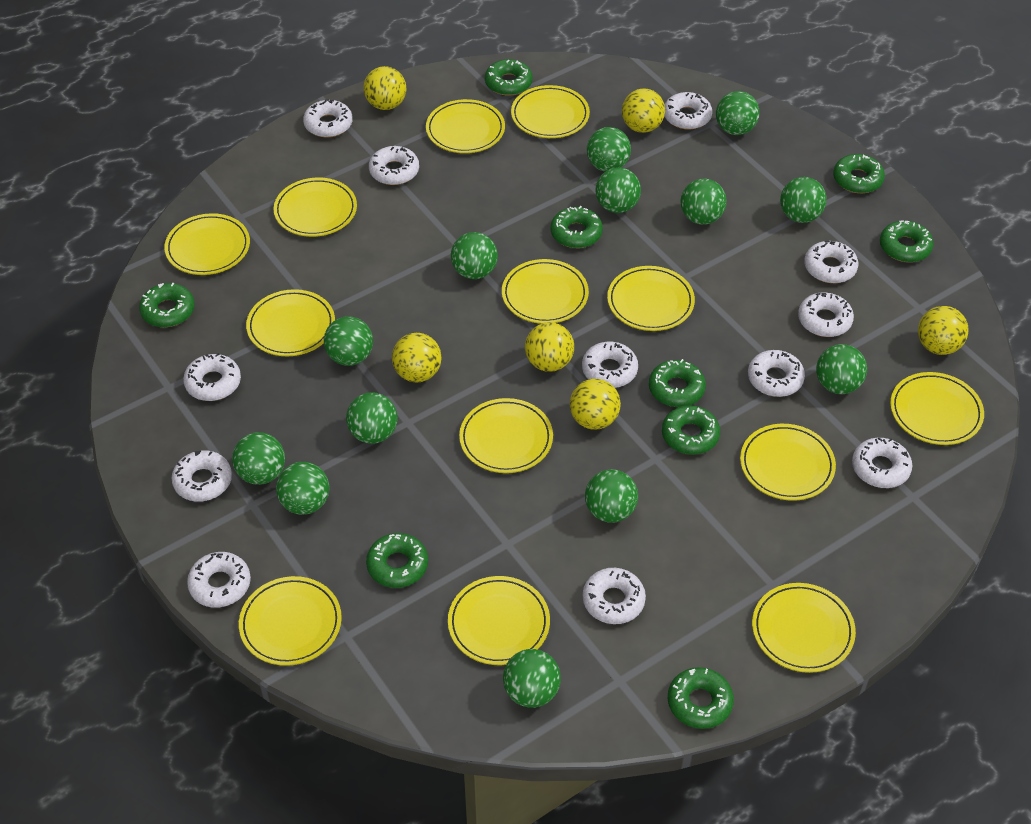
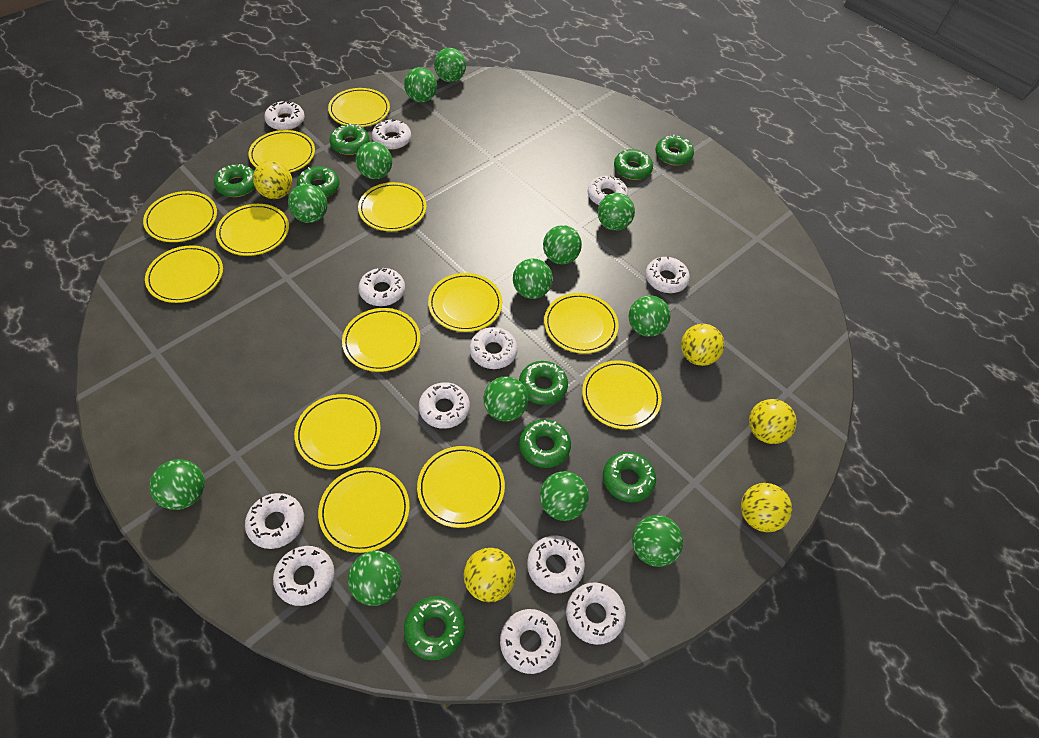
yellow ball: [363,66,406,110] [392,333,442,383] [525,322,574,372] [570,379,621,430] [622,89,665,133] [918,306,969,355] = 6 -> [253,161,292,199] [464,548,516,602] [681,324,724,366] [741,483,792,532] [749,399,797,444] = 5

